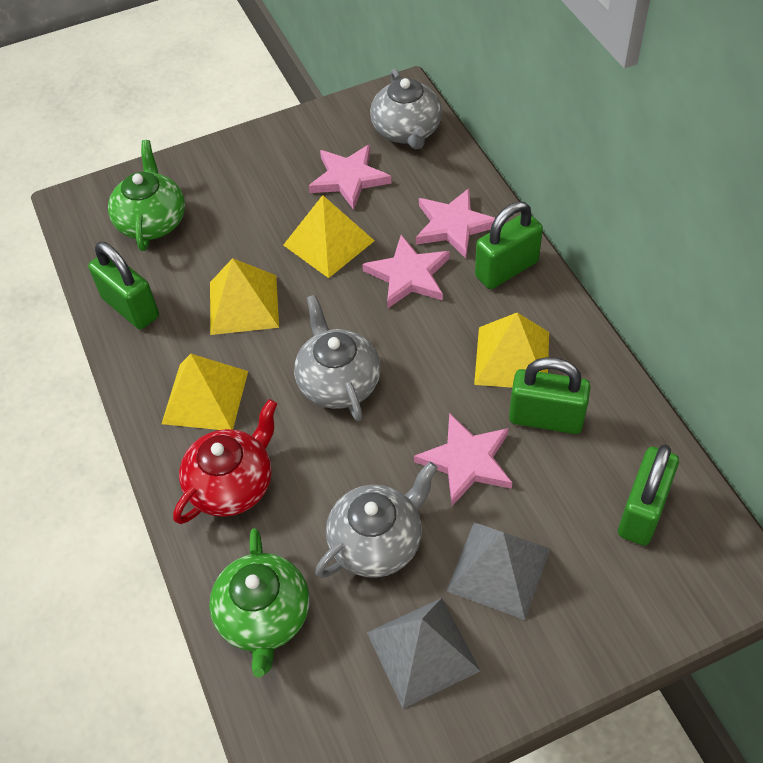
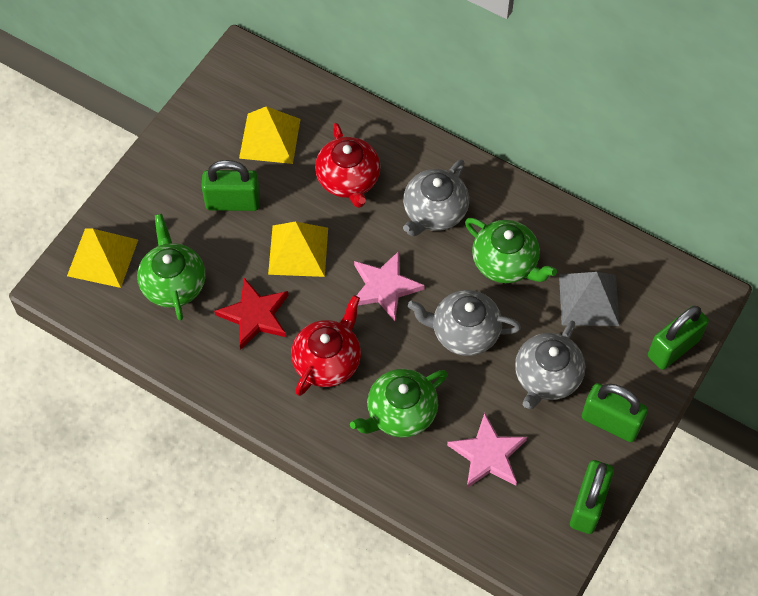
green teapot: [108,140,185,251] [209,528,310,677] = 2 -> [137,214,206,320] [350,369,448,437] [465,218,557,283] = 3
grey pyramid: [367,598,480,708] [447,522,550,620] = 2 -> [559,272,620,326] = 1
pink star: [309,144,391,210] [362,235,450,308] [414,413,512,506] [416,188,495,258] = 4 -> [354,251,425,321] [447,413,527,488] = 2
red star: none = 0 -> [214,278,288,350] = 1
red teapot: [173,399,277,524] = 1 -> [291,295,361,396] [315,123,380,208] = 2
yellow pyramid: [162,354,248,430] [210,258,279,335] [283,195,374,278] [474,313,549,388] = 4 -> [67,228,138,288] [239,106,301,164] [268,221,328,277] = 3

